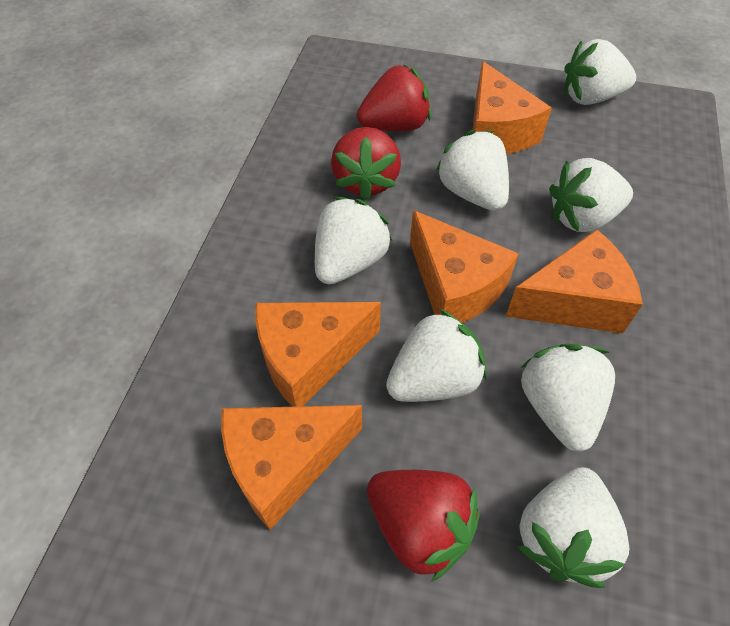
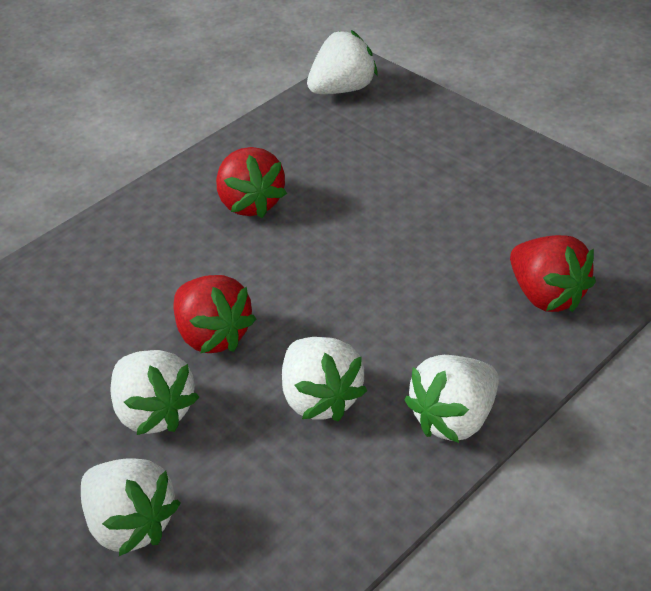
orange cheese: [221,405,362,530] [255,302,381,407] [410,210,519,323] [473,61,552,154] [505,229,643,333] = 5 -> none = 0
white strawberry: [315,197,392,285] [386,309,487,402] [435,130,509,211] [518,467,629,588] [521,344,615,452] [549,158,633,232] [564,39,636,105] = 7 -> [81,458,181,556] [111,350,199,435] [282,337,367,421] [307,30,378,94] [404,355,499,443] = 5

